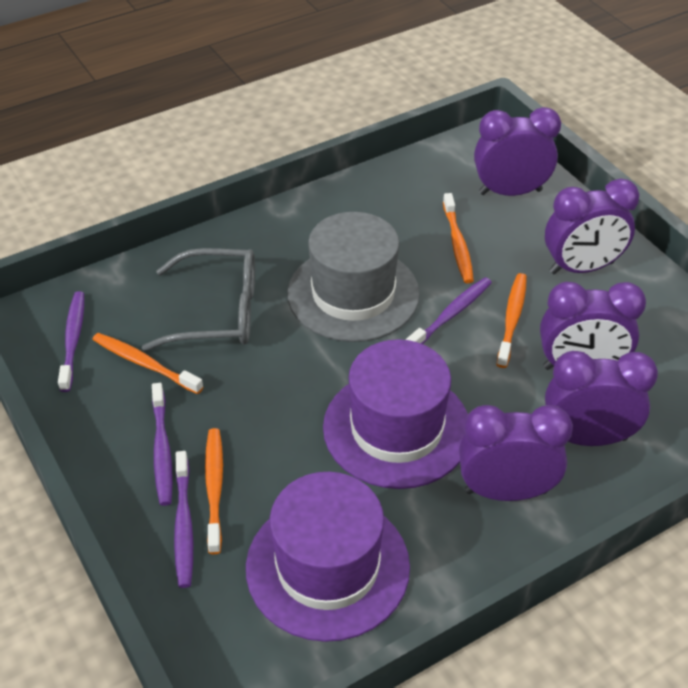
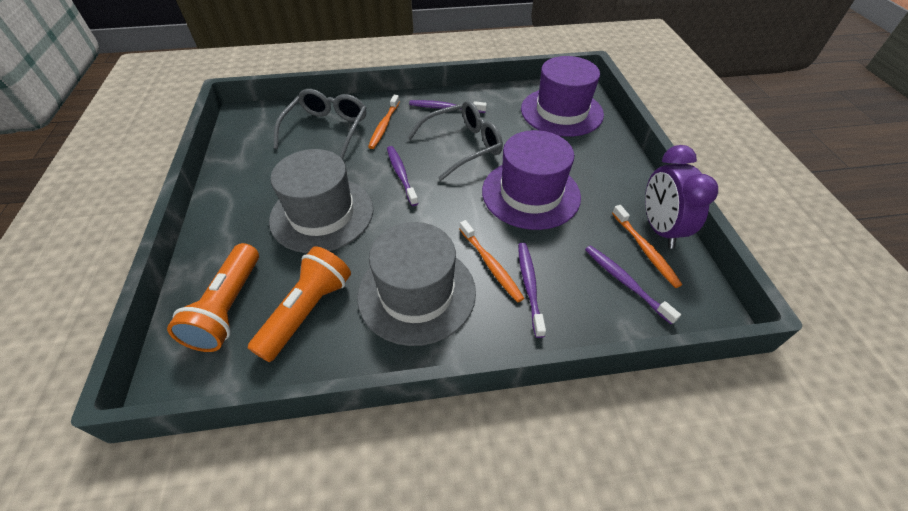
grey glasses: [142,248,255,351] = 1 -> [274,89,366,160] [408,100,503,181] = 2
grey hat: [287,212,420,342] = 1 -> [269,149,373,253] [357,222,476,346] = 2
orange flashlight: none = 0 -> [167,243,259,352] [247,246,351,362] = 2
orange toothbrush: [92,333,203,394] [205,428,223,554] [443,193,474,283] [497,273,527,368] = 4 -> [368,95,400,149] [460,220,524,303] [612,205,682,288] = 3
purple clock: [459,405,573,501] [474,107,561,196] [540,282,646,370] [545,179,639,274] [545,351,658,446] = 5 -> [645,145,718,248] = 1

